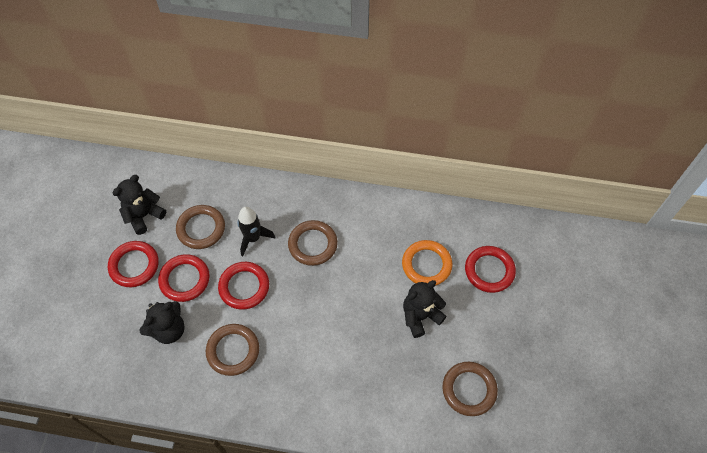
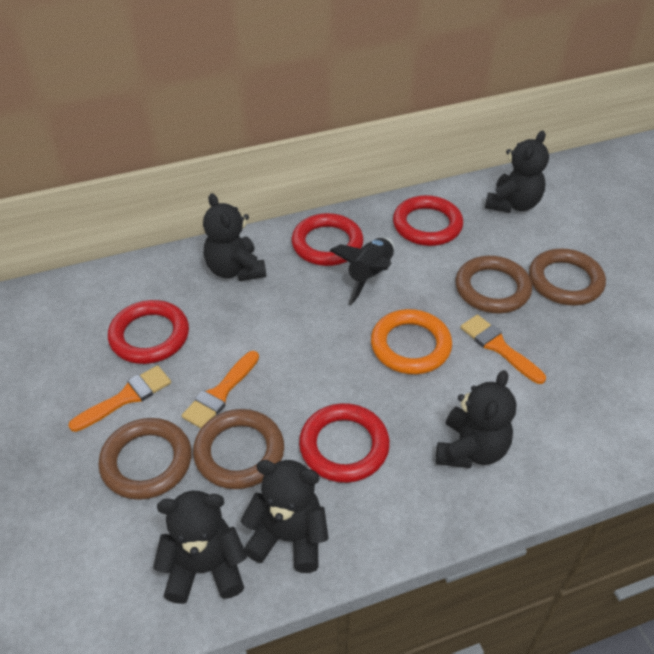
black teddy bear: [112,175,166,235] [140,301,185,344] [403,280,447,338] = 3 -> [153,491,247,604] [203,193,266,281] [240,460,329,573] [436,370,516,468] [485,131,549,213] = 5
orange brush: none = 0 -> [68,365,171,432] [182,351,259,428] [460,315,546,384] = 3

